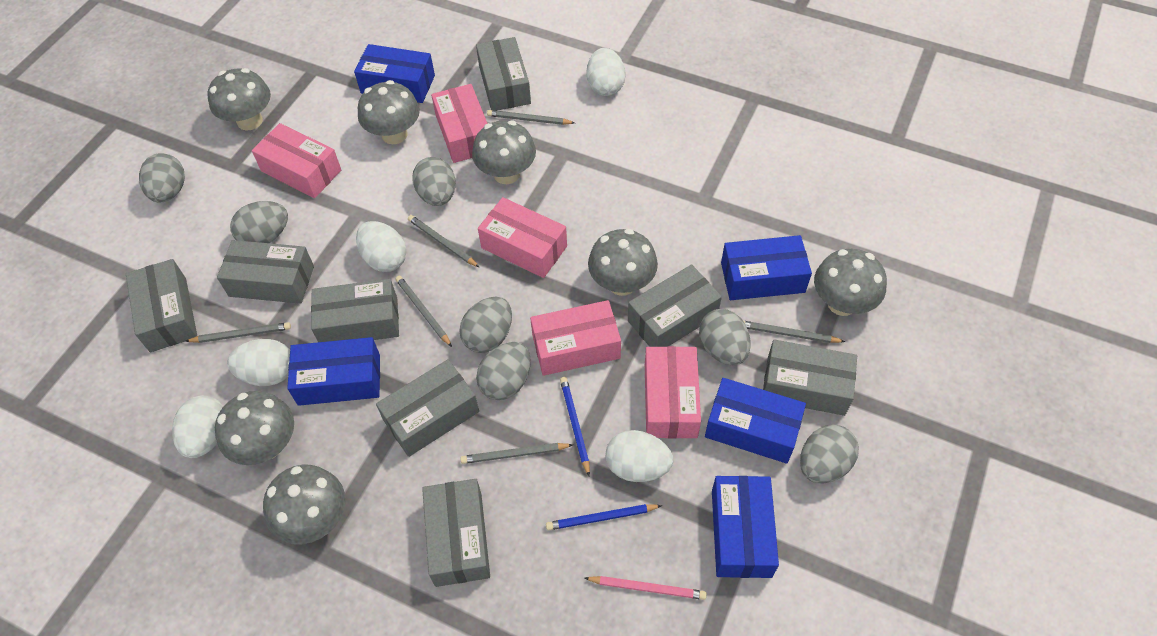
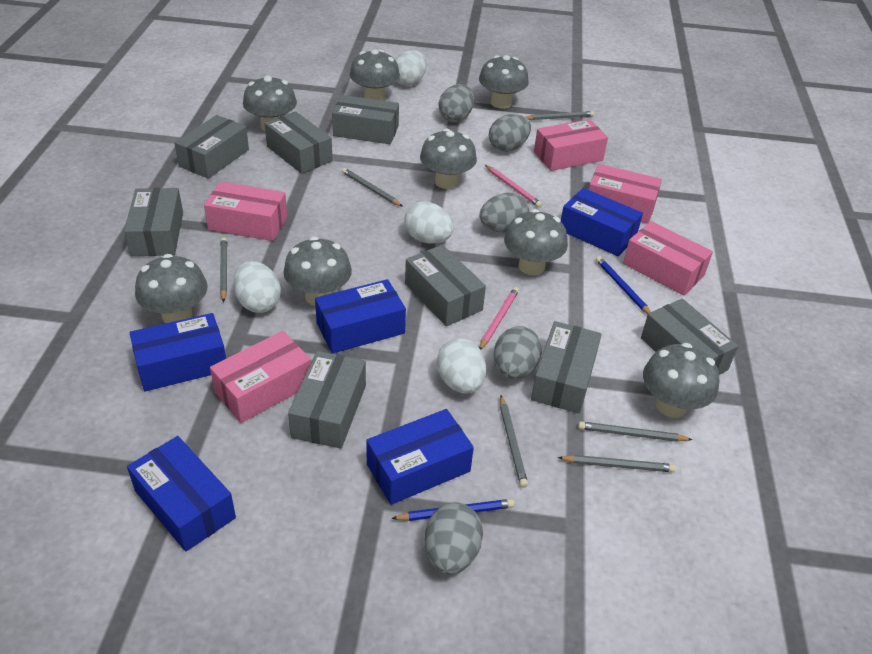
grey egg: [139,153,185,202] [230,201,288,243] [412,157,456,206] [459,297,512,353] [476,342,531,400] [699,309,751,366] [800,424,859,483] = 7 -> [425,502,483,575] [439,84,474,122] [480,193,529,233] [489,114,531,152] [493,326,542,380] = 5
grey mushroom: [207,68,271,131] [215,391,294,465] [263,465,345,544] [358,80,420,144] [472,120,536,184] [588,229,658,296] [814,249,887,316] = 7 -> [135,254,208,323] [243,75,297,131] [283,237,352,306] [350,49,400,101] [420,128,477,189] [479,55,529,109] [504,209,568,275] [643,343,719,418] = 8
pink pencil: [584,576,707,600] = 1 -> [479,287,519,350] [485,165,542,208] = 2
white egg: [172,395,223,458] [227,339,290,386] [356,221,407,272] [587,48,626,96] [605,430,673,482] = 5 -> [234,261,281,313] [395,50,426,86] [404,201,454,244] [437,338,486,394] = 4

